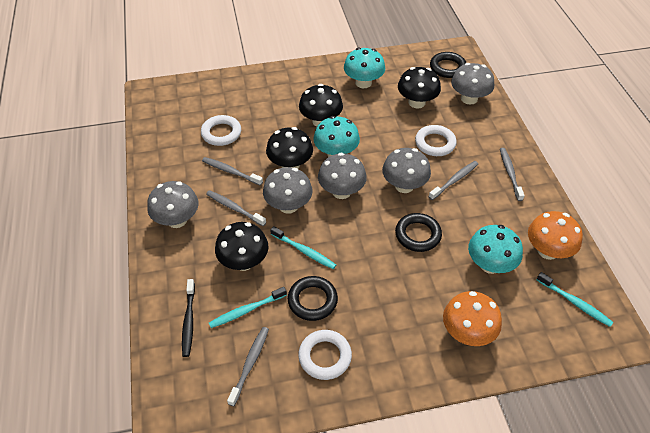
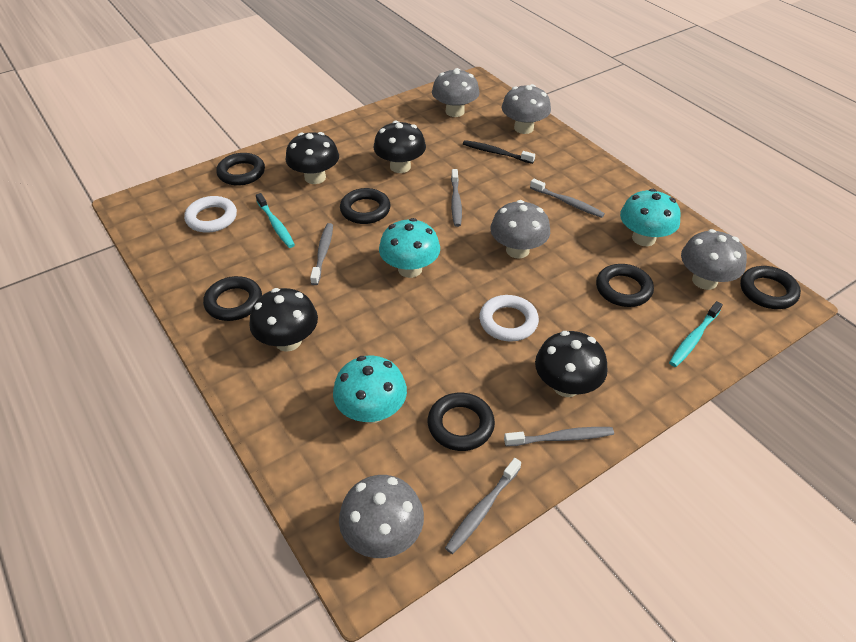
black ring: [288,276,338,321] [395,213,442,252] [430,52,467,78] = 3 -> [203,276,262,321] [216,153,265,186] [340,188,391,224] [428,393,495,451] [596,264,654,307] [740,266,801,309] = 6
orange mushroom: [443,291,502,346] [528,211,583,260] = 2 -> none = 0
turquoise toothbrush: [209,287,287,328] [270,226,336,269] [537,272,614,327] = 3 -> [256,193,295,248] [669,301,723,367] = 2
white ring: [201,115,241,146] [298,330,352,380] [415,125,457,156] = 3 -> [184,196,237,233] [479,295,539,342] = 2

